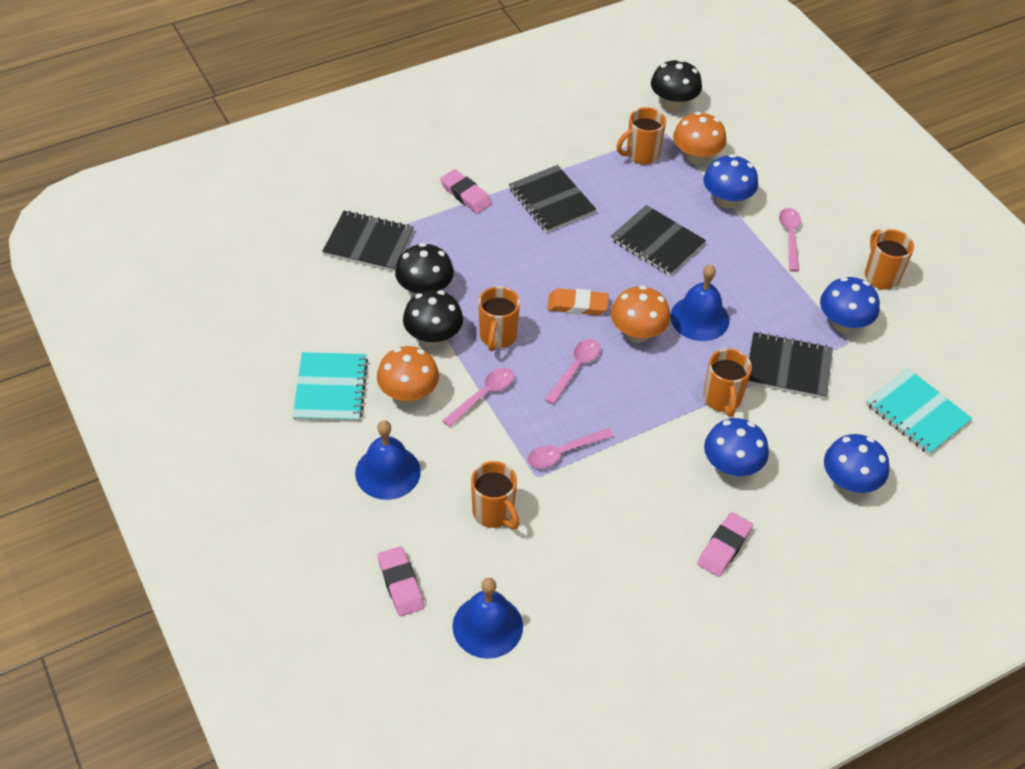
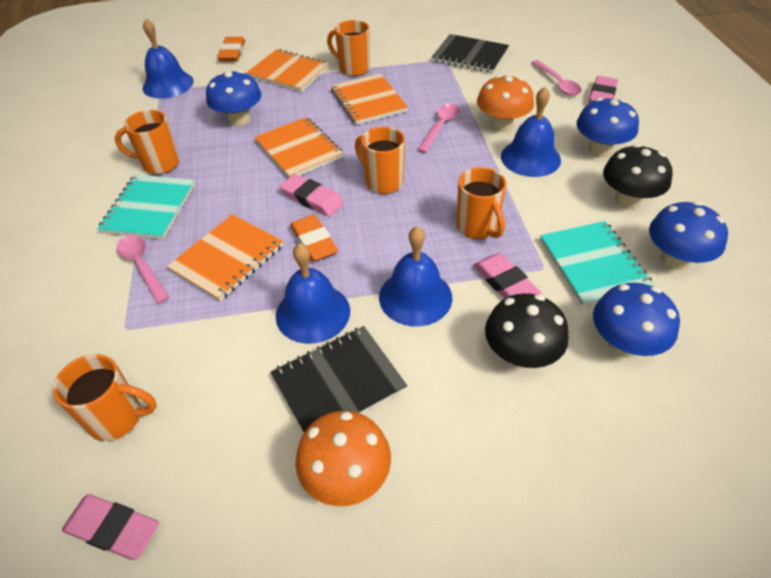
black mushroom: [395,243,454,295] [403,290,463,347] [651,59,702,111] = 3 -> [485,293,569,369] [603,144,673,209] = 2
black notebook: [322,211,414,272] [509,165,596,233] [611,205,706,276] [747,332,833,399] = 4 -> [270,326,407,432] [432,34,509,73] = 2
blue bell: [355,420,421,500] [452,578,523,659] [670,265,730,341] = 3 -> [143,19,194,99] [276,243,350,344] [379,226,452,326] [501,87,561,177] = 4
orange eraser: [547,288,609,315] = 1 -> [217,37,245,62] [290,215,338,262] = 2
orange mushroom: [377,346,439,404] [611,285,670,343] [673,112,726,165] = 3 -> [295,411,391,506] [477,75,534,132] = 2
orange notebook: none = 0 -> [167,214,283,301] [246,49,329,92] [254,117,344,178] [331,73,408,125] = 4
pink eraser: [378,546,424,616] [440,169,492,214] [697,512,753,577] = 3 -> [62,494,159,560] [280,174,344,216] [473,253,541,299] [589,76,618,103] = 4
pink spoon: [442,368,514,427] [527,428,614,468] [545,339,600,405] [779,208,801,272] = 4 -> [117,235,170,304] [417,103,460,153] [531,60,582,96] = 3

